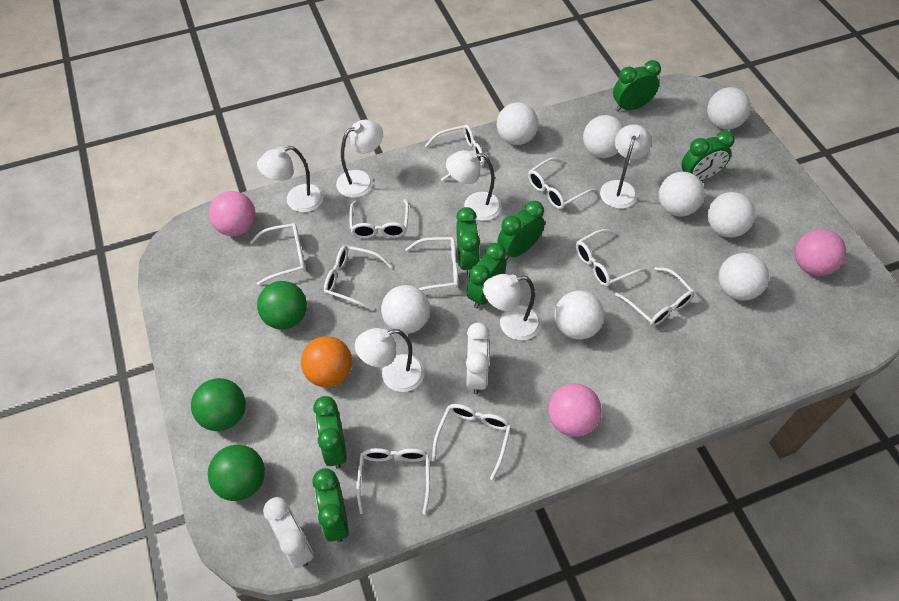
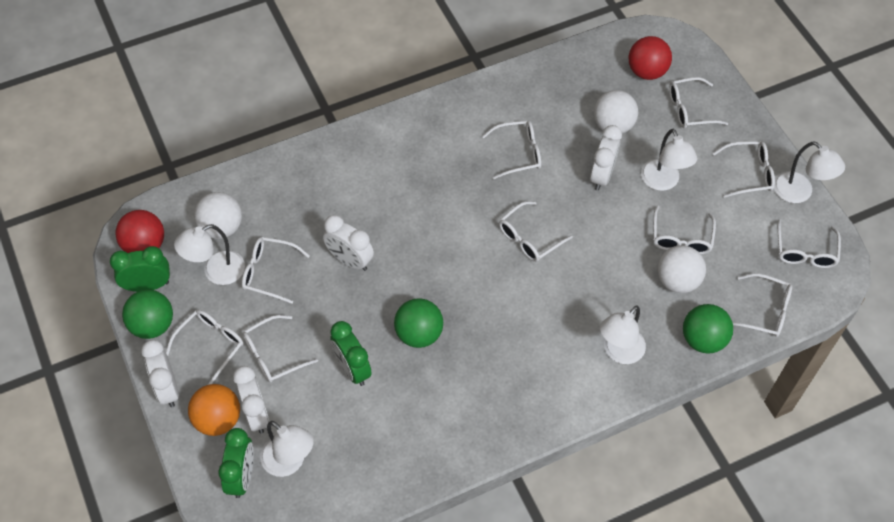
green clock: [312,468,349,542] [313,396,347,469] [456,207,480,276] [466,243,507,309] [497,201,545,260] [613,60,661,112] [681,131,735,181] = 7 -> [110,246,170,292] [218,428,253,498] [330,321,372,386] = 3
pink ball: [209,191,256,236] [548,383,602,437] [795,229,846,276] = 3 -> none = 0
red ball: none = 0 -> [115,210,164,253] [628,36,672,80] = 2
white ball: [381,285,430,334] [497,102,538,145] [555,290,604,340] [583,115,624,158] [658,172,705,216] [707,87,751,130] [707,192,755,238] [718,253,769,301] = 8 -> [194,192,242,239] [594,90,638,134] [657,245,706,293] = 3
white clock: [263,497,314,568] [466,323,490,394] = 2 -> [141,340,179,407] [233,366,269,434] [323,215,374,271] [590,125,622,191] = 4
white lamp: [257,146,324,212] [336,120,383,198] [355,328,425,392] [446,150,501,221] [483,274,541,340] [600,124,652,209] = 6 -> [174,224,245,285] [260,421,314,477] [600,305,646,364] [641,128,698,191] [774,141,845,203] = 5

